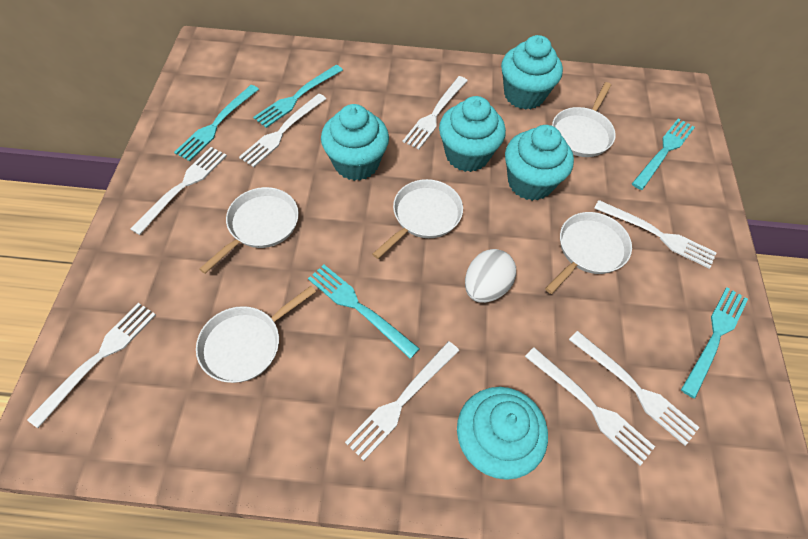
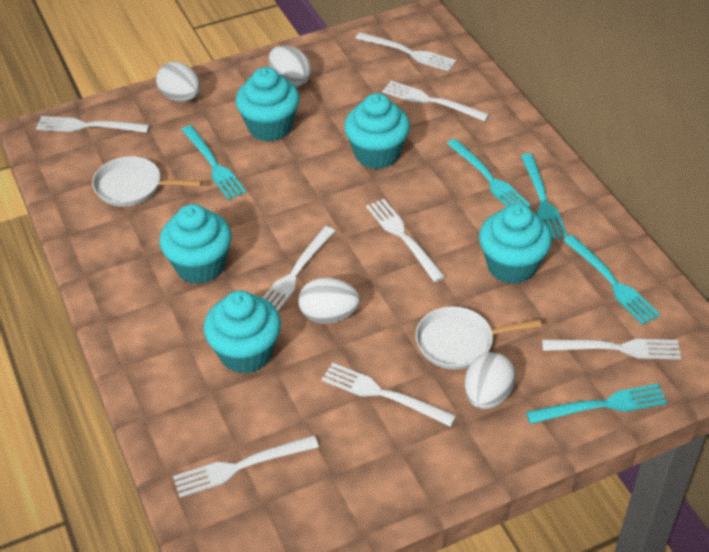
white egg: [465,249,516,303] = 1 -> [156,62,200,102] [268,45,311,87] [299,278,360,324] [465,352,516,409] = 4
white pan: [196,286,316,383] [200,187,299,274] [372,179,463,259] [545,212,632,294] [552,82,616,157] = 5 -> [92,156,202,207] [416,306,542,370] = 2

